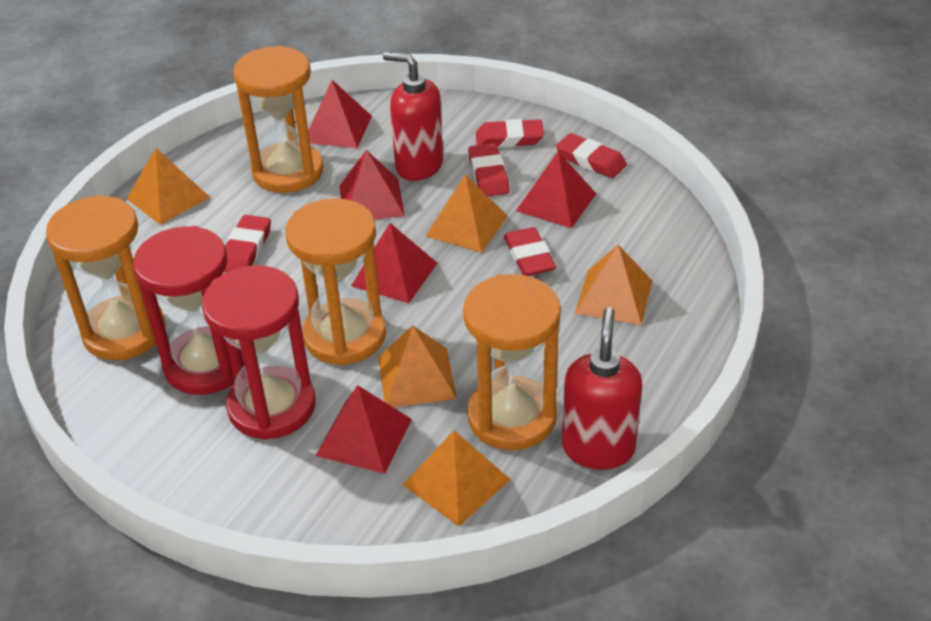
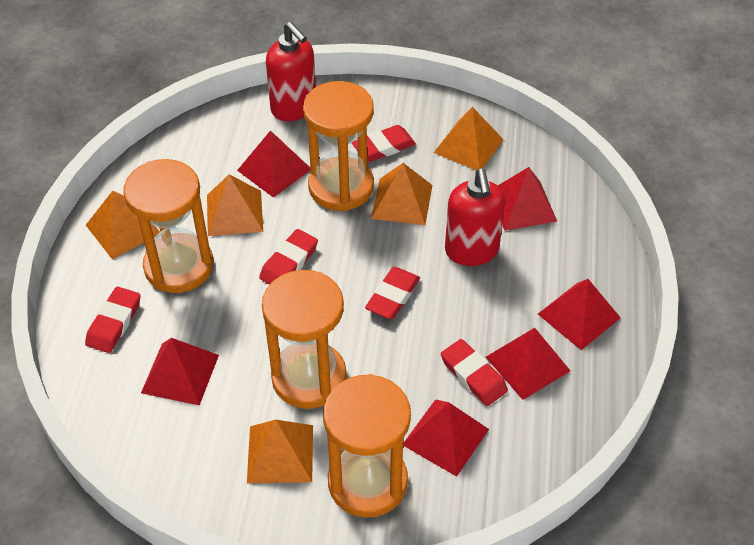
red hourglass: [133,226,244,395] [202,265,316,440] = 2 -> none = 0
red pyramid: [308,80,372,148] [316,385,412,474] [340,150,405,219] [351,223,437,303] [516,151,596,228] = 5 -> [141,338,219,405] [237,130,311,198] [403,399,489,477] [486,328,570,400] [498,167,557,231] [538,279,621,350] = 6

